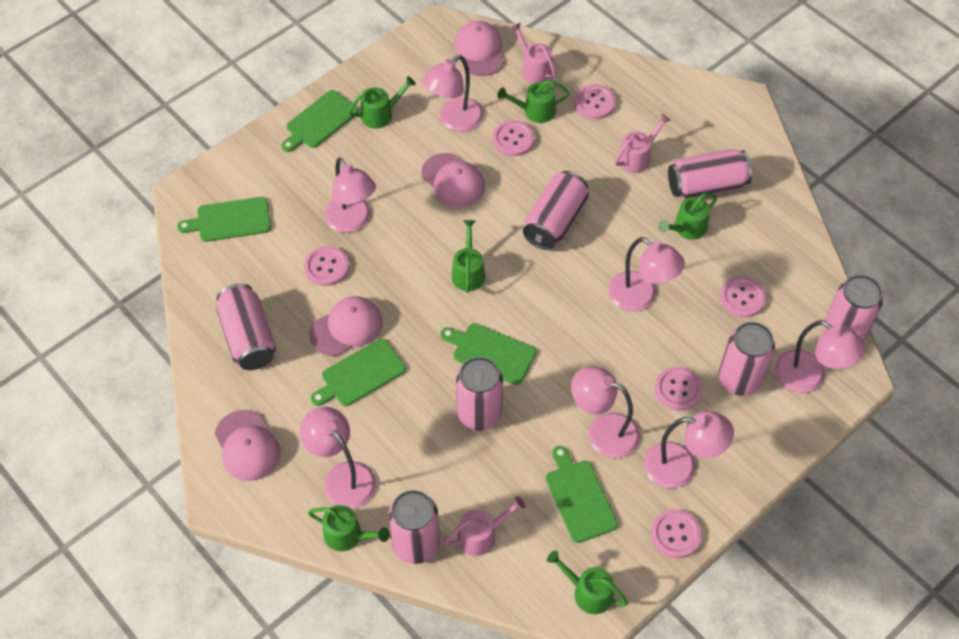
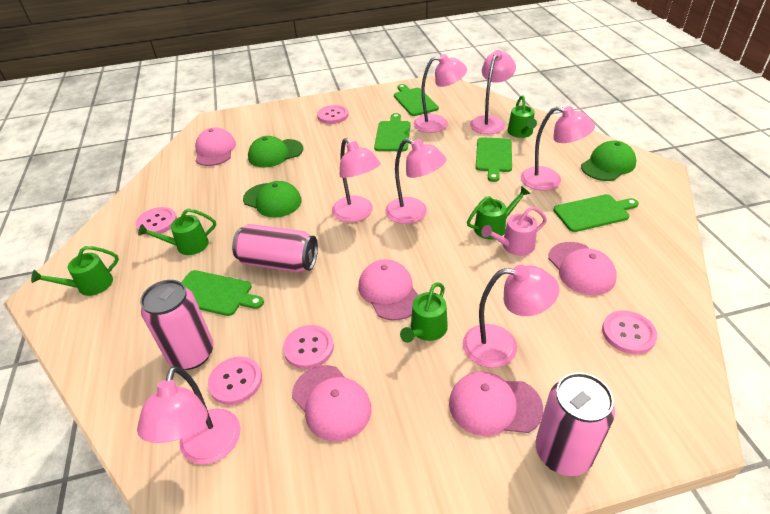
green cap: none = 0 -> [243,181,302,217] [248,136,303,168] [581,141,637,181] = 3
green watering can: [308,505,390,551] [348,76,416,129] [452,220,485,293] [497,80,569,123] [547,550,628,614] [658,193,717,240] = 6 -> [31,246,119,296] [138,208,216,255] [400,282,448,343] [467,186,530,239] [507,95,537,138] = 5
pink button: [304,246,349,286] [493,120,535,156] [574,84,616,119] [651,509,702,558] [655,367,703,411] [720,277,766,318] = 6 -> [136,207,177,236] [208,356,262,405] [283,325,334,369] [317,105,348,124] [602,310,657,354] = 5
pink can: [216,283,276,370] [388,490,440,564] [456,357,503,431] [523,171,589,250] [668,149,752,200] [718,322,775,396] [823,275,883,341] = 7 -> [140,280,214,370] [232,224,318,273] [536,372,615,476] = 3
pink cap: [215,410,281,481] [309,296,383,356] [421,153,485,207] [454,21,504,76] = 4 -> [195,127,236,166] [292,365,371,442] [359,259,418,320] [449,372,543,436] [548,242,617,295] = 5
pink watering can: [444,496,526,556] [510,22,556,83] [614,113,671,173] = 3 -> [481,206,547,256] = 1

